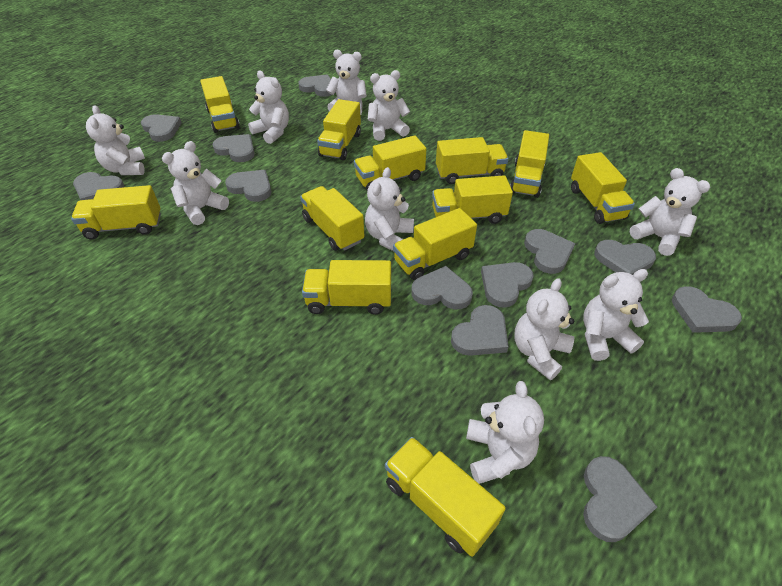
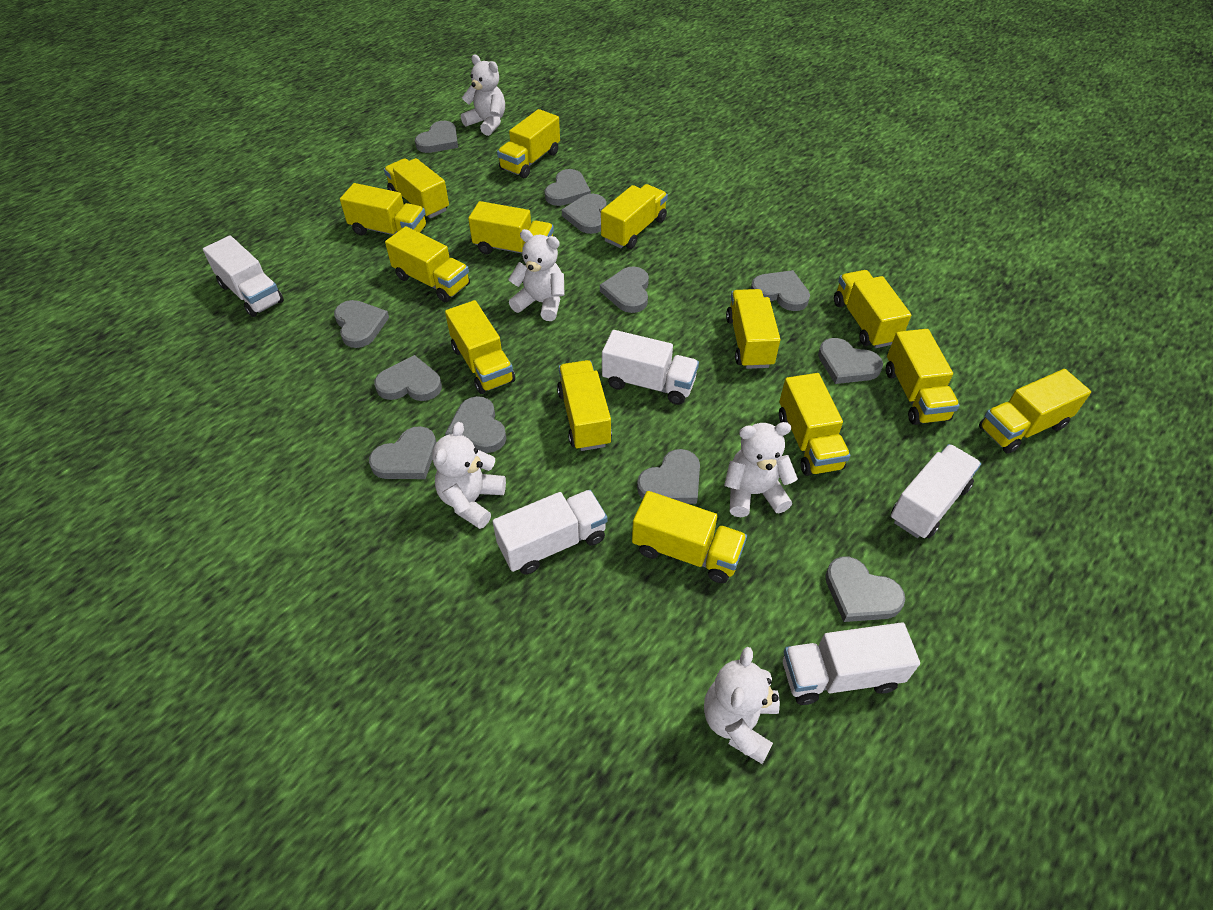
white teddy bear: [86,105,145,175] [162,141,229,225] [248,71,289,144] [326,50,367,115] [365,167,414,251] [368,70,410,141] [466,381,544,484] [514,278,574,380] [583,269,649,361] [630,168,710,256] = 10 -> [432,422,506,529] [461,54,505,136] [508,229,565,321] [704,647,780,764] [724,422,798,517] = 5
white truck: none = 0 -> [203,236,284,317] [493,490,607,575] [602,330,699,405] [783,622,920,705] [891,444,981,538] = 5
yellow truck: [71,185,161,240] [200,76,240,133] [300,186,364,251] [302,260,391,315] [317,99,361,160] [354,135,426,190] [385,437,506,557] [393,208,477,280] [432,175,513,224] [436,137,508,184] [510,130,549,198] [571,152,635,224] = 12 -> [340,183,426,235] [384,158,449,218] [385,226,470,302] [445,300,515,394] [468,201,554,254] [497,109,560,178] [557,360,612,451] [601,184,668,249] [632,491,747,583] [726,289,781,369] [779,373,850,476] [834,270,911,348] [886,329,960,425] [979,369,1091,454] = 14

